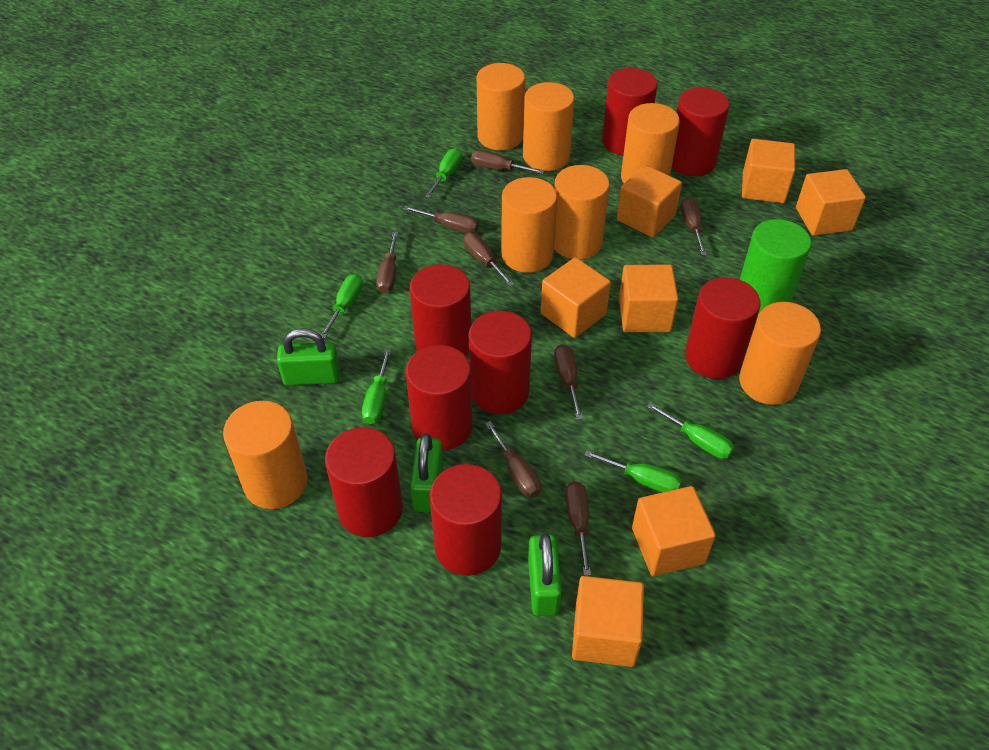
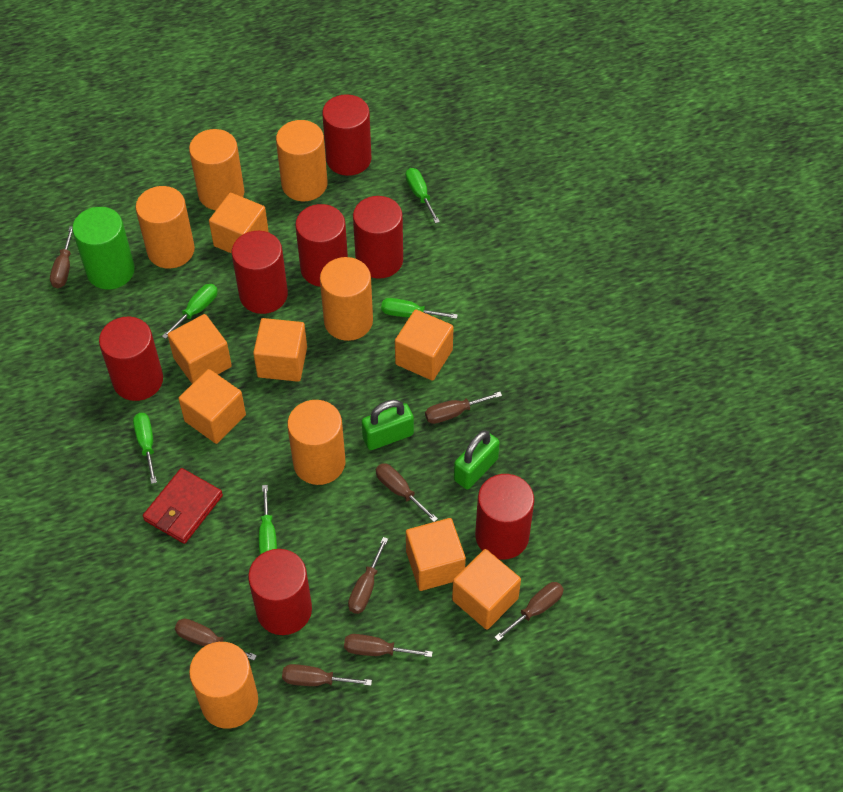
green padlock: [277,328,340,385] [410,433,443,512] [528,533,562,616] = 3 -> [362,400,414,450] [454,431,500,489] = 2
orange cylinder: [223,401,307,509] [477,63,525,150] [501,177,557,273] [523,82,575,171] [554,165,610,260] [621,103,680,183] [739,302,821,405] = 7 -> [136,186,195,268] [189,129,244,210] [189,642,258,729] [276,120,328,201] [287,400,345,485] [320,257,373,341] = 6
red cylinder: [325,427,403,537] [406,345,473,451] [410,264,471,356] [429,464,502,576] [468,311,532,414] [602,68,657,155] [672,87,729,176] [685,277,761,379] = 8 -> [99,317,163,401] [232,231,288,314] [248,549,312,635] [295,204,348,287] [322,94,372,176] [353,196,403,279] [475,474,534,560] = 7
red wallet: none = 0 -> [143,468,223,544] = 1

